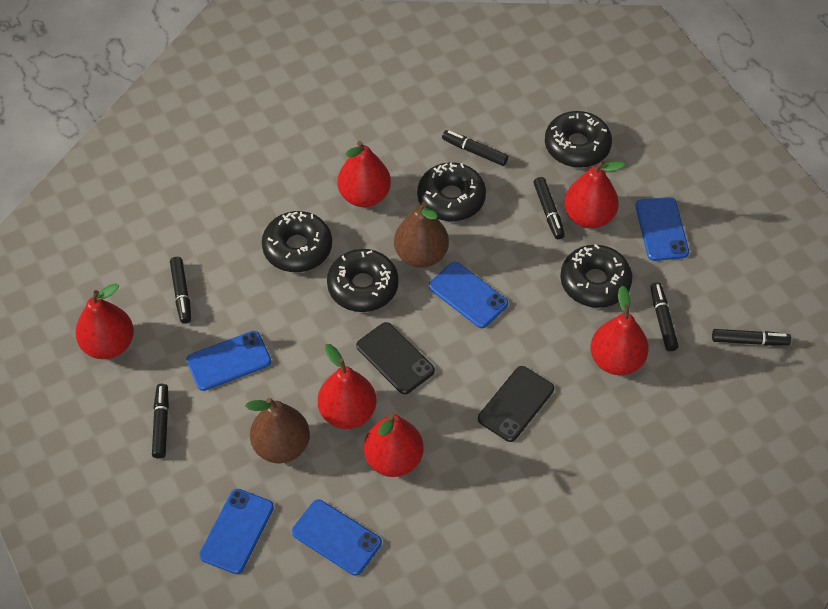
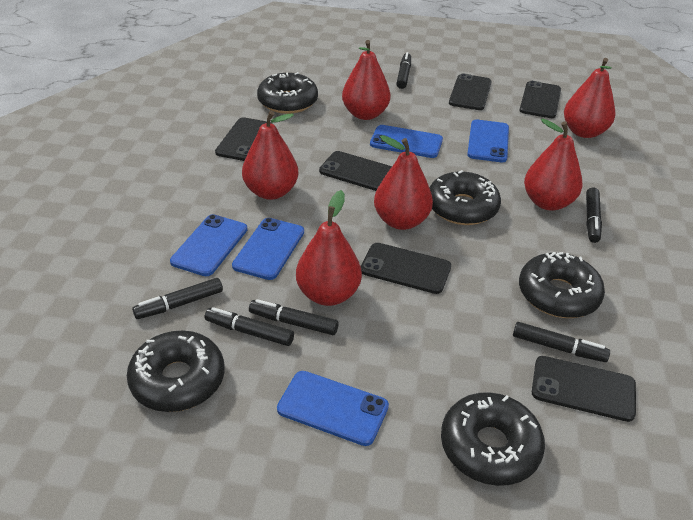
black phone: [356,322,435,394] [478,366,554,442] = 2 -> [215,117,273,161] [319,151,392,191] [361,243,451,294] [449,73,492,110] [519,81,561,118] [532,356,636,422] = 6
brown pear: [245,398,310,464] [394,202,449,268] = 2 -> none = 0

